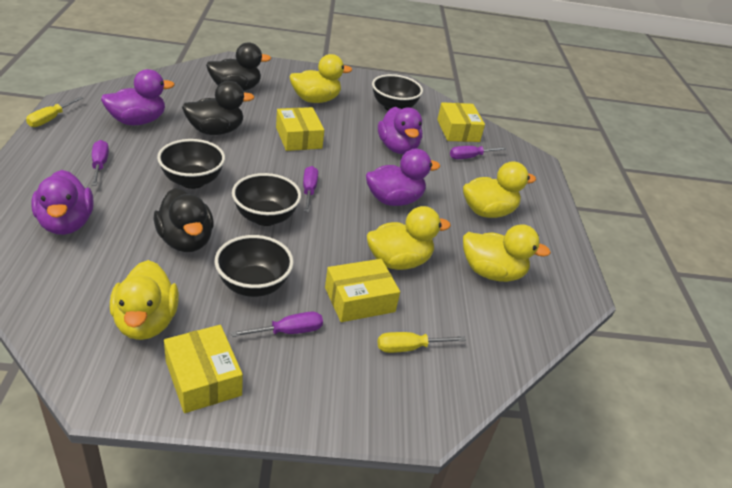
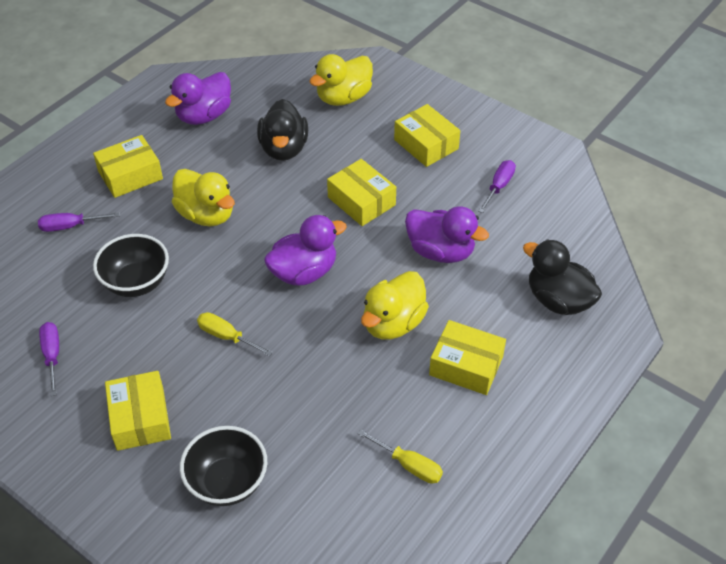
black bowl: [157,139,225,189] [215,235,294,297] [232,173,301,226] [372,74,423,111] = 4 -> [93,234,169,297] [180,426,267,506] = 2
black duck: [154,188,214,252] [182,81,254,135] [206,42,271,91] = 3 -> [257,99,308,161] [523,239,602,315] = 2
purple duck: [31,170,94,235] [101,69,175,125] [366,149,440,206] [378,107,422,154] = 4 -> [165,72,231,125] [264,215,347,285] [405,207,489,263] = 3
purple screwdriver: [91,140,109,186] [231,312,323,337] [303,166,318,212] [450,146,506,159] = 4 -> [38,213,119,232] [39,322,59,396] [478,160,516,213] = 3
yellow box: [164,325,243,413] [276,107,324,151] [325,259,400,322] [437,102,485,142] = 4 -> [93,135,163,198] [105,371,171,451] [327,159,396,226] [394,104,460,167] [429,320,506,395] = 5
yellow duck: [110,260,179,340] [290,54,352,103] [367,206,451,270] [463,161,536,218] [463,224,551,282] = 5 -> [172,169,235,226] [309,54,373,106] [361,271,429,339] = 3

